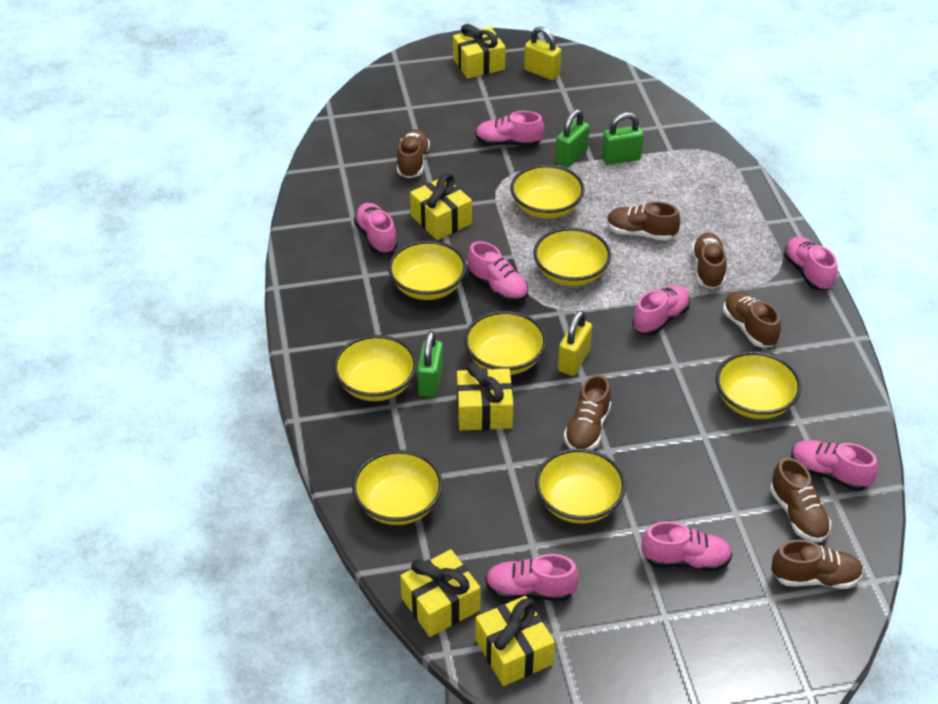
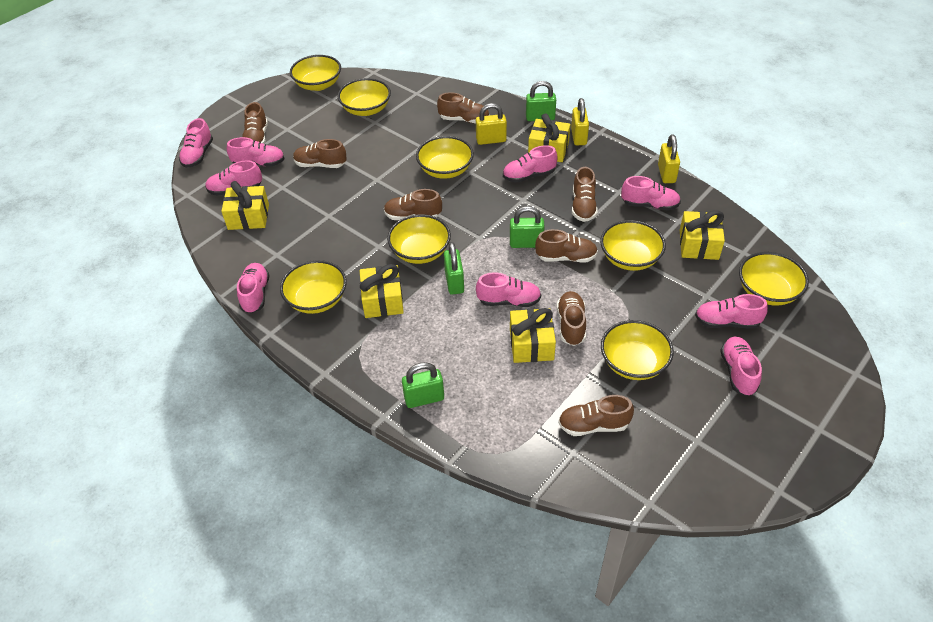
brown shoe: [397,129,430,178] [564,374,611,450] [607,202,680,241] [692,233,726,289] [723,291,781,347] [770,457,831,542] [771,540,863,589] = 7 -> [242,102,268,144] [293,139,347,168] [384,189,442,220] [437,92,489,123] [535,229,598,263] [557,291,586,346] [558,395,634,436] [572,167,598,222] = 8
green padlock: [417,331,443,398] [555,109,589,168] [602,112,644,165] = 3 -> [402,362,444,408] [444,242,464,295] [510,206,545,248] [526,81,556,121] = 4
pink shoe: [354,203,398,254] [467,241,528,302] [475,111,544,147] [485,554,579,601] [632,285,690,335] [641,521,732,572] [784,237,837,291] [791,440,878,491] = 8 -> [179,118,213,168] [205,160,262,196] [227,137,284,166] [237,263,269,314] [476,272,541,307] [503,145,557,183] [621,176,681,211] [695,294,768,329] [720,337,762,396] = 9
yellow padlock: [524,27,561,80] [558,310,592,376] = 2 -> [476,103,507,145] [571,98,589,145] [658,134,680,183] = 3

